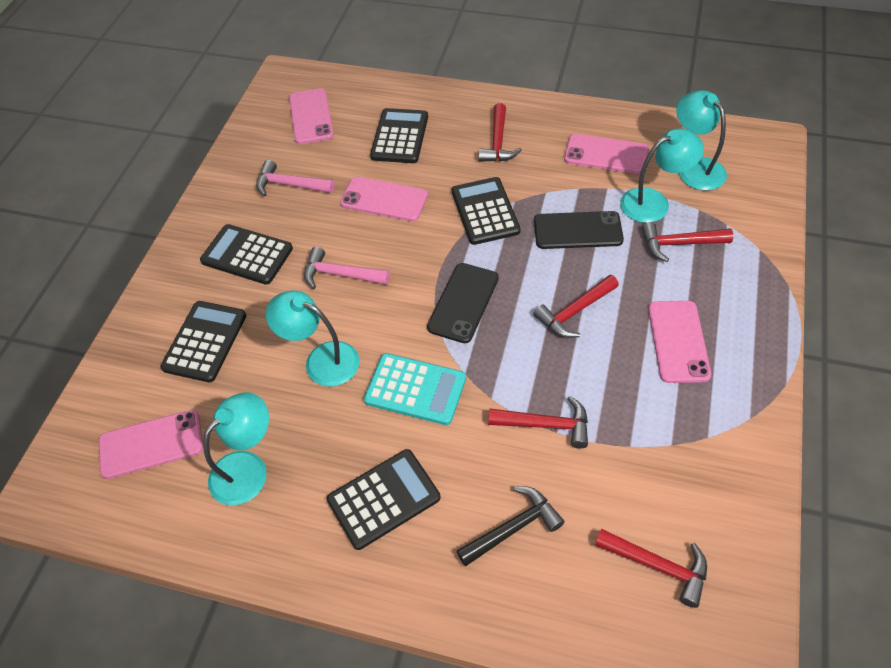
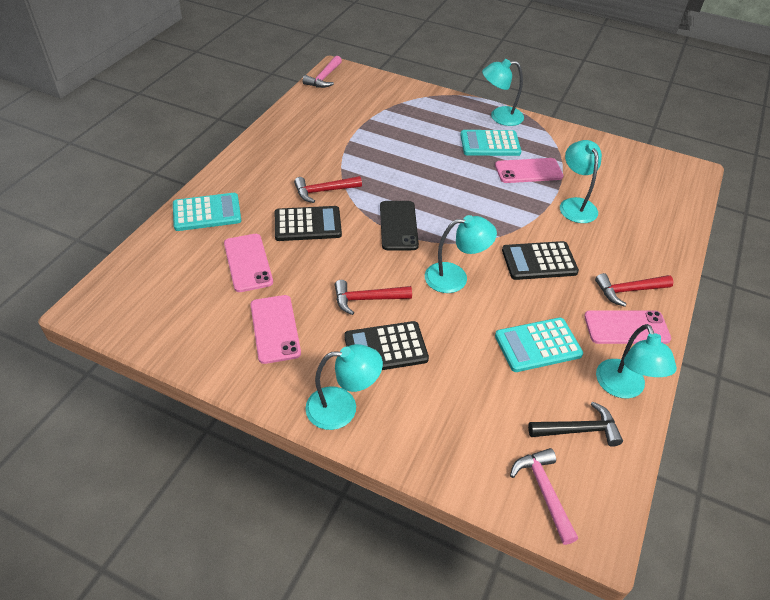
black calculator: [160,301,246,382] [200,224,293,285] [327,449,441,550] [370,108,428,163] [452,177,520,245] = 5 -> [275,206,342,241] [344,321,429,370] [502,241,579,280] = 3
black phone: [427,263,499,343] [534,211,624,249] = 2 -> [380,201,419,250] = 1
pink phone: [99,410,203,479] [289,88,334,144] [340,177,428,221] [564,134,649,174] [648,301,711,383] = 5 -> [224,234,273,292] [250,295,301,364] [495,158,564,183] [584,310,671,344] = 4
red hammer: [478,103,522,162] [488,396,588,449] [533,275,619,338] [595,529,707,608] [641,222,733,262] = 5 -> [294,176,362,203] [335,280,412,315] [595,273,674,307] = 3
turquoise calculator: [364,353,466,425] = 1 -> [173,193,241,231] [460,130,521,156] [495,318,583,372] = 3
turquoise lamp: [203,392,269,505] [266,290,360,387] [620,128,704,223] [676,90,727,191] = 4 -> [305,344,383,430] [425,215,497,293] [482,59,524,126] [560,140,602,223] [596,324,677,399] = 5

